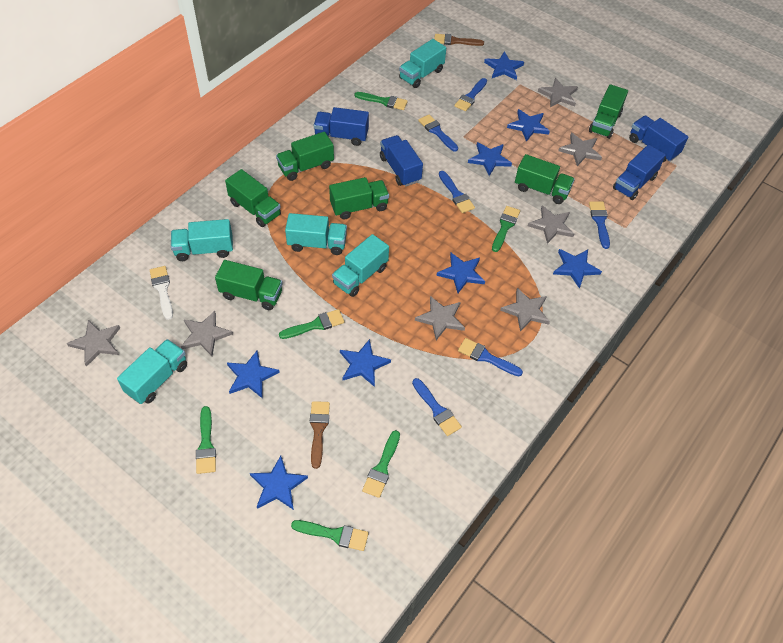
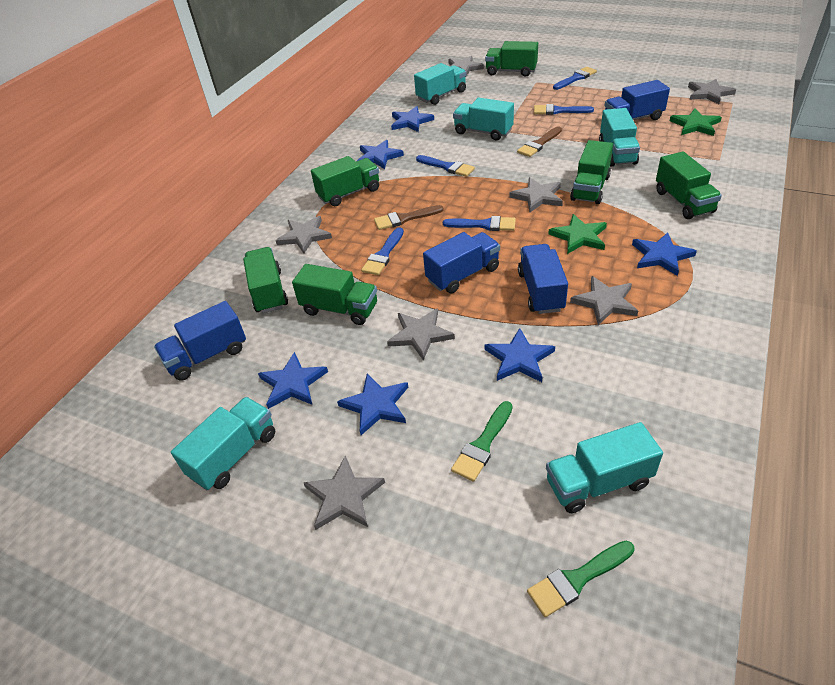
blue brush: [412,378,462,436] [418,115,458,152] [439,171,475,213] [454,78,487,111] [458,338,523,376] [589,202,610,249] = 6 -> [361,227,404,275] [416,155,475,177] [443,216,516,231] [534,104,594,115] [553,67,597,90] = 5
blue star: [227,351,280,399] [250,456,308,510] [340,339,391,387] [437,253,485,293] [468,142,512,176] [484,51,524,80] [507,109,550,142] [553,249,602,288] = 8 -> [258,352,328,409] [337,373,408,435] [357,140,404,169] [391,106,434,132] [485,328,555,382] [632,233,697,276] = 6
green brush: [196,406,216,474] [279,309,344,339] [291,520,369,551] [355,92,408,110] [362,430,400,498] [492,206,520,252] = 6 -> [451,401,513,482] [527,541,635,617] = 2
green star: none = 0 -> [548,214,607,254] [670,108,722,136] = 2
white brush: [150,266,173,320] = 1 -> none = 0

